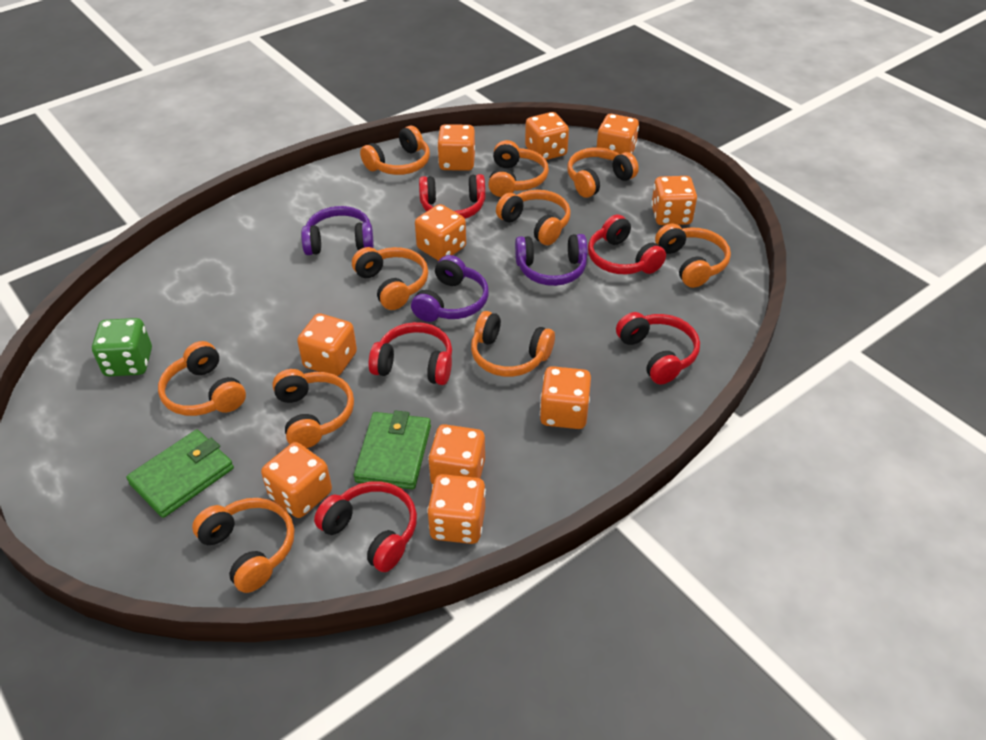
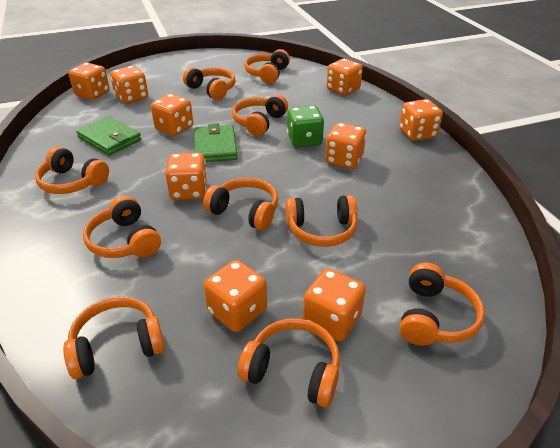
orange dice: [261,442,332,518] [297,313,357,376] [415,204,466,261] [427,474,486,544] [428,424,485,485] [437,124,475,171] [525,112,569,160] [540,366,591,429] [597,114,639,160] [651,176,697,225] = 10 -> [68,63,110,100] [110,66,148,104] [151,94,193,136] [165,153,207,200] [204,260,267,332] [303,268,366,341] [325,123,366,169] [327,59,363,96] [399,99,443,141] = 9
purple headphones: [301,206,374,255] [411,255,489,322] [515,234,587,286] = 3 -> none = 0
red headphones: [314,481,417,572] [368,322,452,385] [419,174,485,219] [588,215,666,274] [616,312,700,384] = 5 -> none = 0

